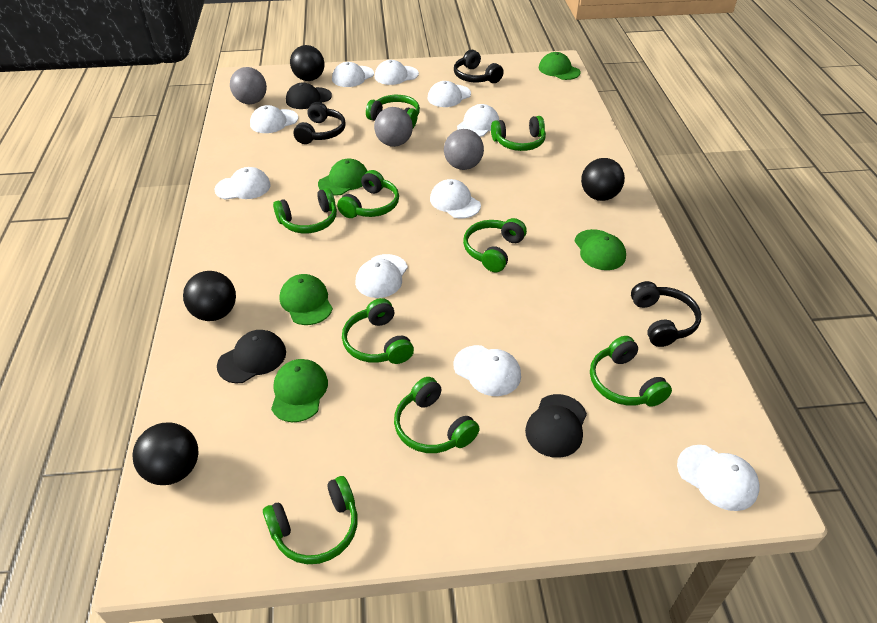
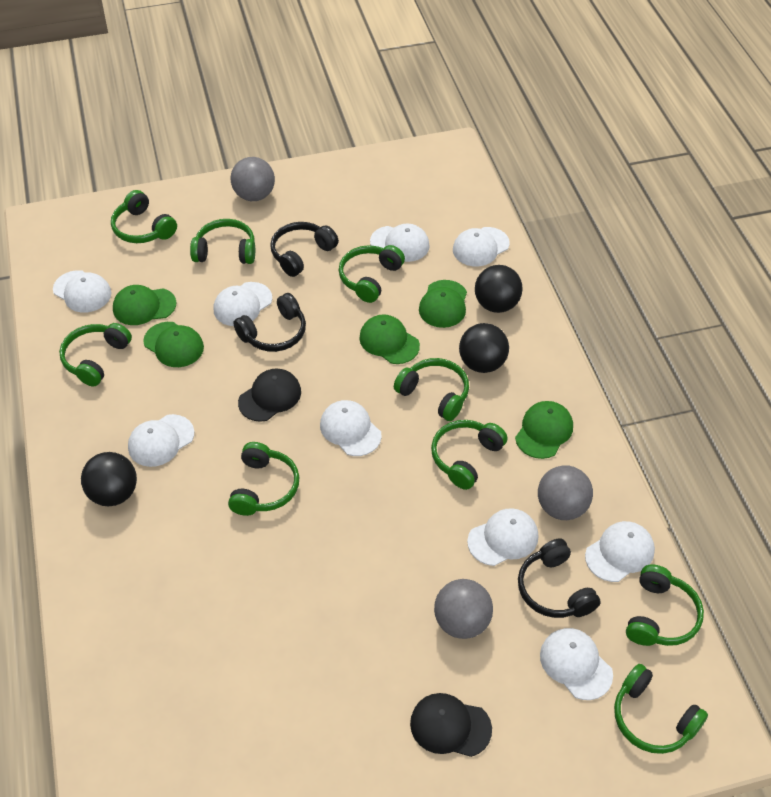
black ball: [132,422,198,485] [183,271,236,321] [290,45,324,81] [581,158,625,201] = 4 -> [81,452,137,507] [459,323,509,373] [475,265,523,313] = 3
black cap: [217,330,286,383] [286,83,332,109] [525,394,587,458] = 3 -> [238,368,301,422] [410,693,492,757] = 2
white cap: [214,167,271,200] [250,105,298,133] [332,62,374,87] [355,254,408,298] [375,60,419,85] [428,81,471,107] [430,179,481,218] [453,345,521,396] [457,104,499,137] [677,445,760,511] = 10 -> [53,270,111,313] [128,414,194,467] [214,282,272,326] [320,400,382,456] [370,224,430,262] [453,227,510,266] [467,508,538,566] [540,628,613,700] [585,521,655,582] = 9

